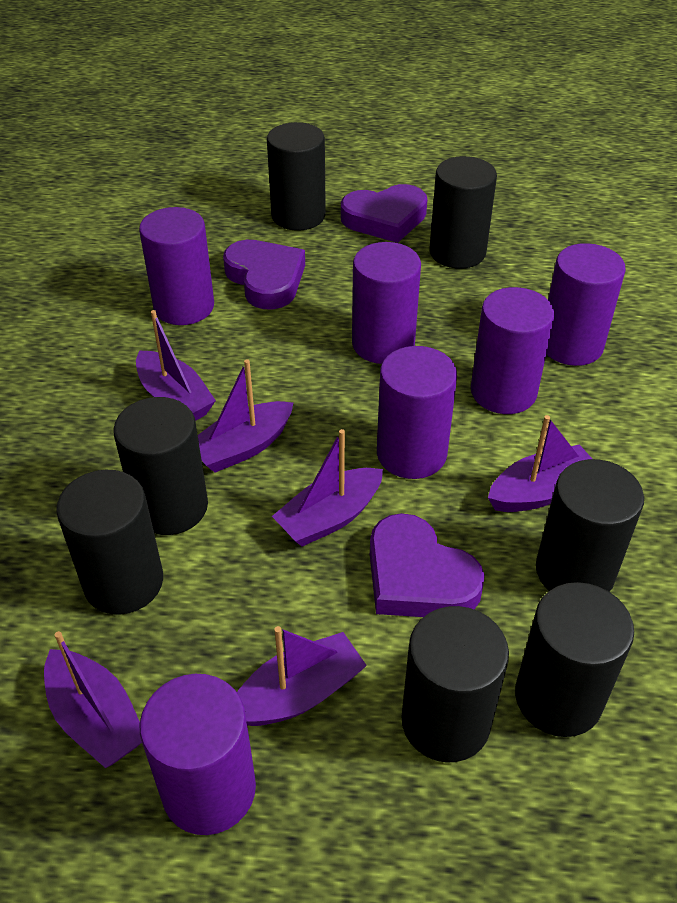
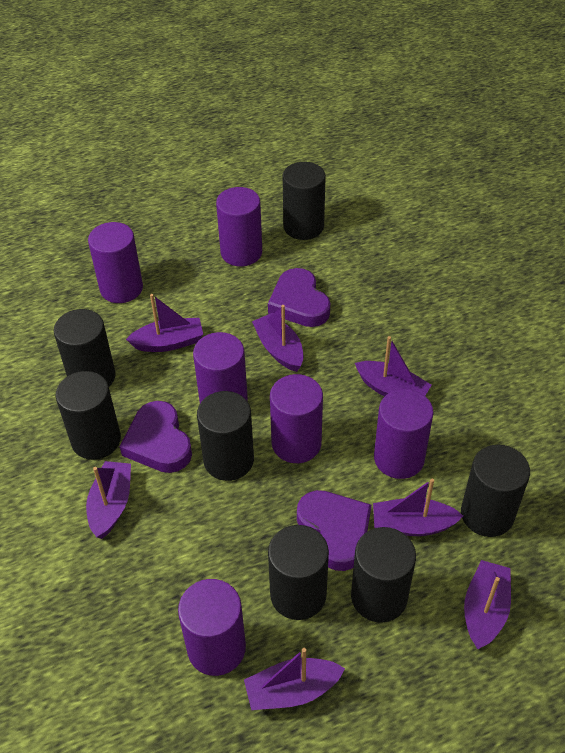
purple boat: [44,631,142,768] [136,310,216,421] [198,359,293,473] [237,626,367,726] [272,429,383,546] [488,415,592,512] = 6 -> [86,461,131,539] [126,294,203,352] [244,648,345,710] [252,305,303,372] [355,336,432,397] [373,478,463,536] [464,560,511,649] = 7

